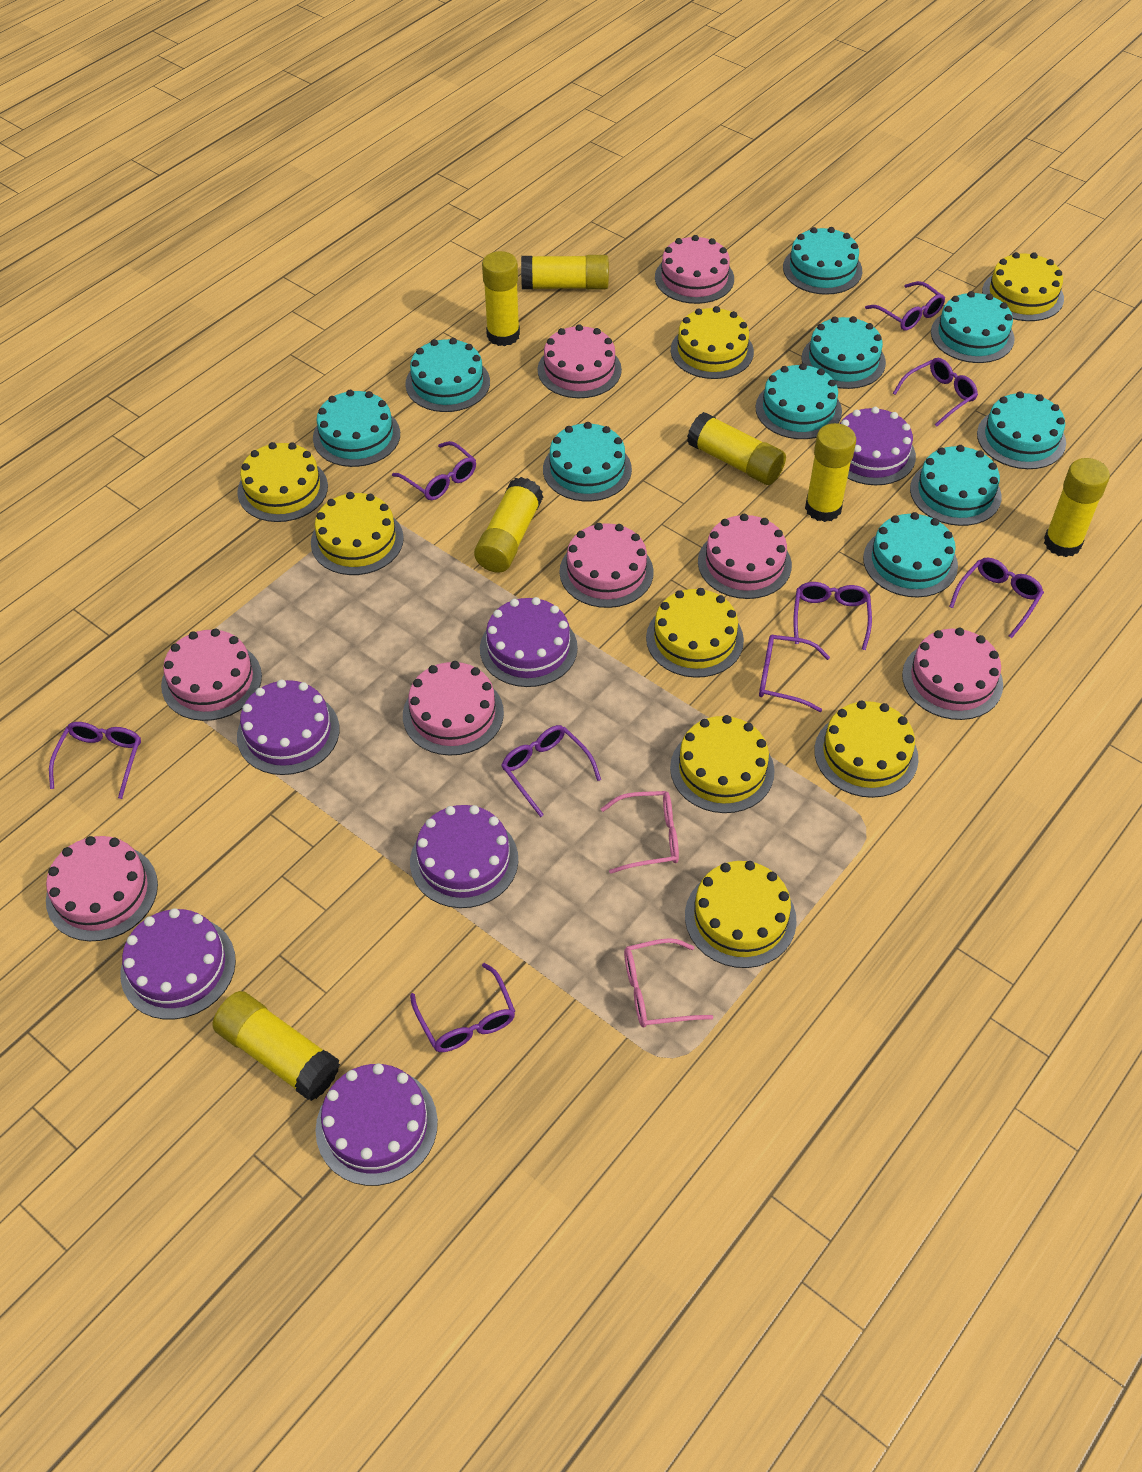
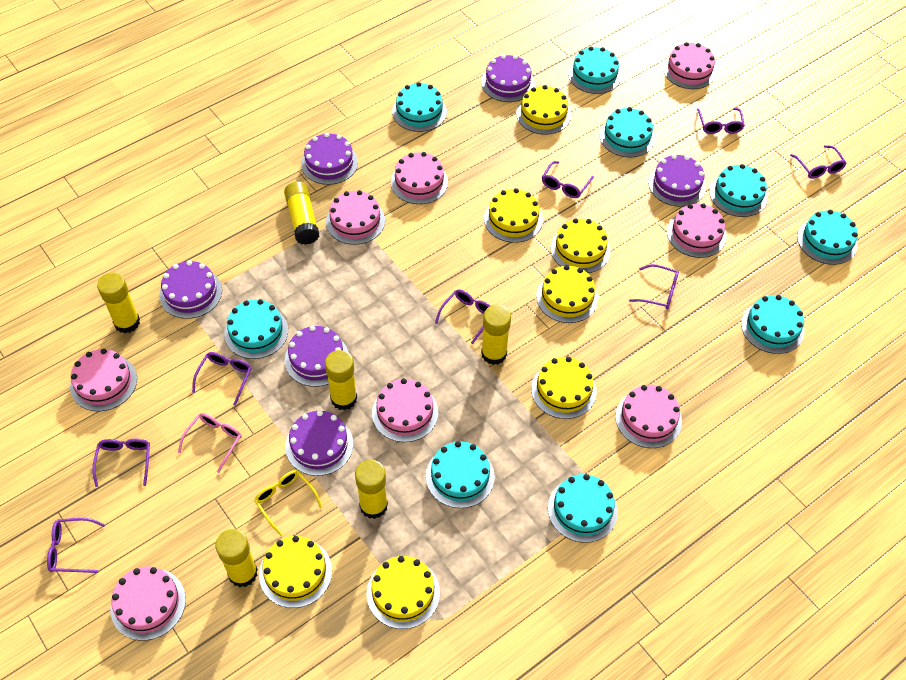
pink glasses: [601,791,679,874] [624,938,713,1028] = 2 -> [178,413,242,473] = 1
purple glasses: [49,722,141,799] [392,441,476,500] [410,963,516,1052] [501,725,601,817] [759,635,830,712] [793,582,872,650] [865,281,945,331] [893,358,978,427] [949,557,1044,638] = 9 -> [47,518,105,573] [92,438,150,487] [192,352,252,406] [435,289,490,344] [542,161,594,198] [629,264,679,309] [697,108,745,134] [790,145,846,179] = 8
turquoise cake: [313,390,400,467] [405,338,490,412] [543,422,632,501] [755,363,842,439] [783,227,862,295] [802,316,886,389] [863,512,958,598] [910,445,1002,526] [931,291,1015,363] [977,391,1066,469] = 10 -> [224,299,288,359] [392,82,447,132] [426,441,495,508] [548,474,618,543] [568,47,621,94] [600,107,655,157] [709,164,768,217] [741,295,804,354] [797,210,858,265] = 9
yellow cake: [237,442,328,522] [311,492,404,575] [646,588,744,678] [670,715,775,813] [671,306,754,379] [685,861,797,968] [814,701,918,798] [982,252,1064,321] = 8 -> [259,536,332,608] [366,556,440,629] [484,188,543,243] [516,85,571,135] [531,357,597,419] [536,265,598,323] [550,218,610,273] = 7
yellow glasses: none = 0 -> [254,470,323,536] = 1
yellow glue stick: [213,991,340,1101] [474,477,543,573] [482,251,520,346] [521,255,609,290] [687,412,786,485] [805,423,856,522] [1044,458,1110,557] = 7 -> [97,273,140,333] [215,529,258,587] [284,182,320,245] [325,350,357,410] [355,460,388,519] [481,305,511,365] = 6

